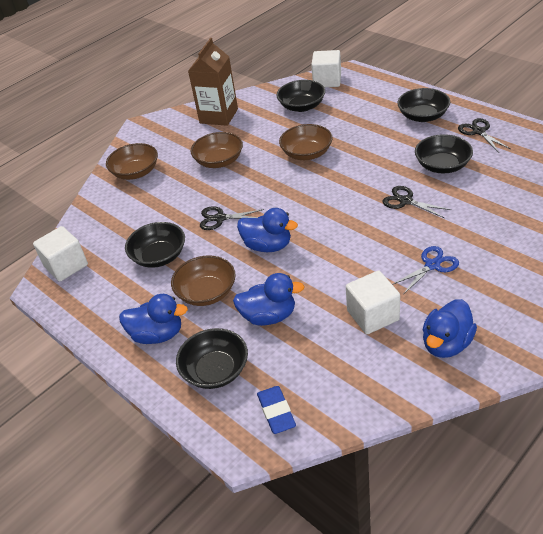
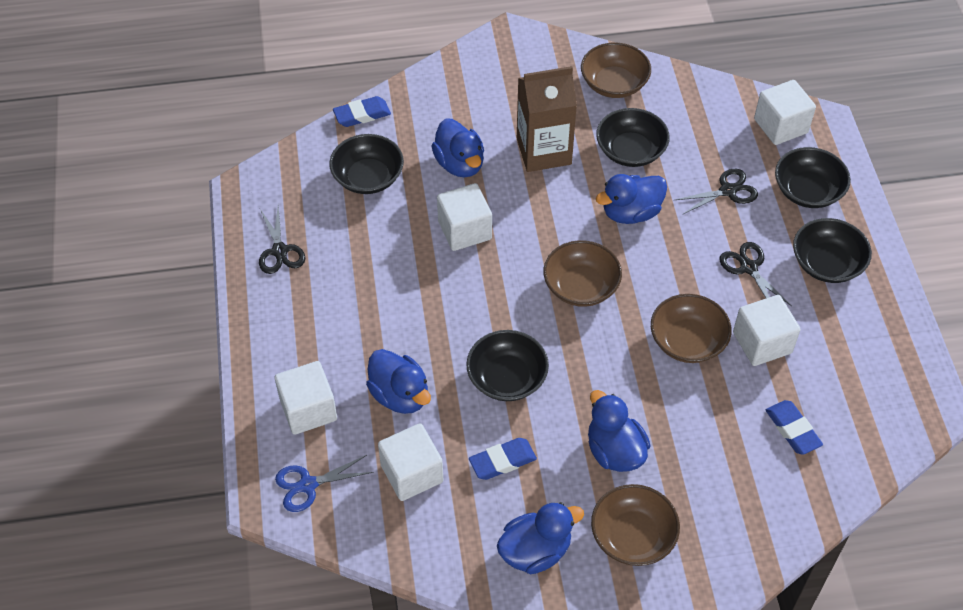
blue duck: [119,294,188,344] [233,273,305,326] [237,208,298,252] [422,299,477,358] = 4 -> [366,349,431,414] [431,118,484,177] [497,502,584,574] [588,390,650,472] [596,174,667,224] = 5
blue eraser: [257,386,296,434] = 1 -> [333,96,391,127] [469,438,537,480] [766,400,823,455] = 3
white cube: [33,226,88,282] [311,50,341,87] [346,270,400,334] = 3 -> [275,361,337,435] [378,423,443,501] [437,183,492,251] [733,295,801,366] [754,80,816,145] = 5

